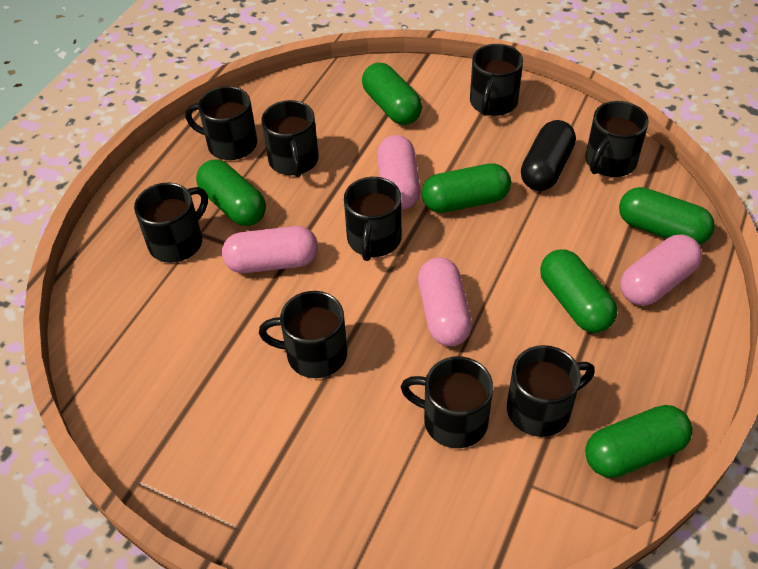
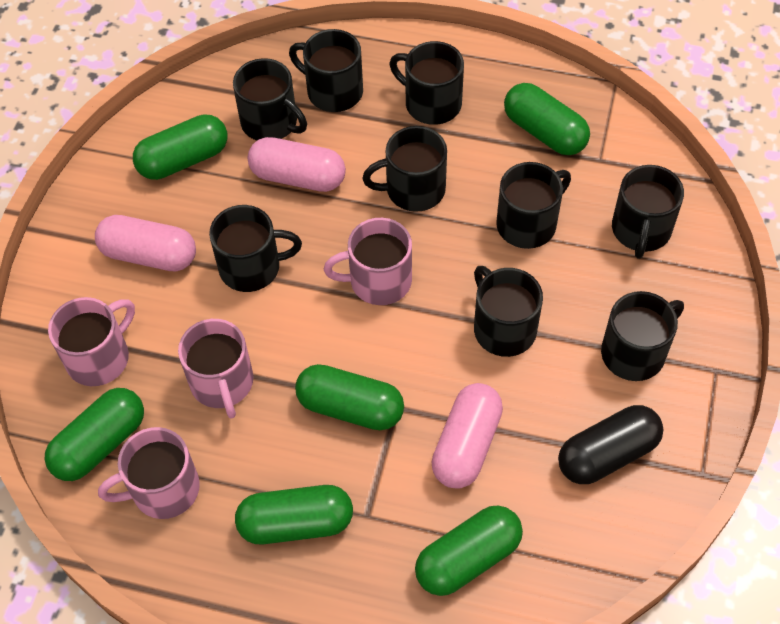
pink capsule: [222,226,318,273] [377,135,420,210] [418,257,472,346] [620,234,702,306] = 4 -> [95,215,196,271] [248,137,346,192] [431,383,503,489] = 3
pink mug: none = 0 -> [48,297,135,386] [98,427,200,519] [178,319,254,419] [324,218,412,305] = 4

